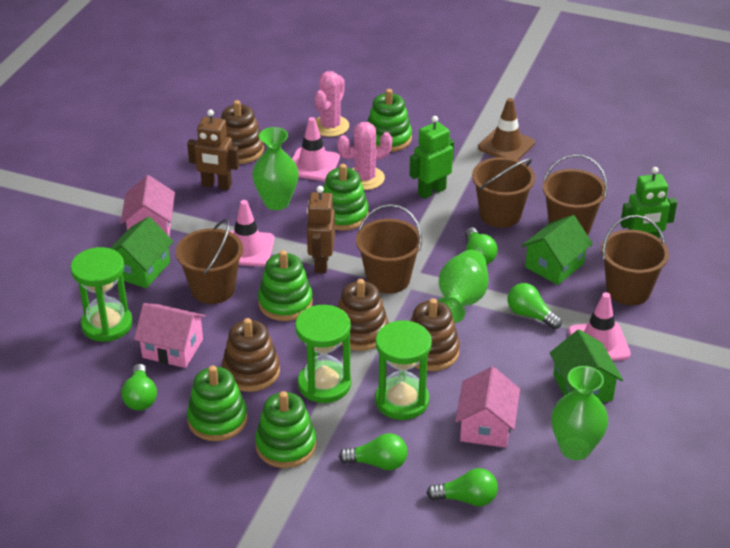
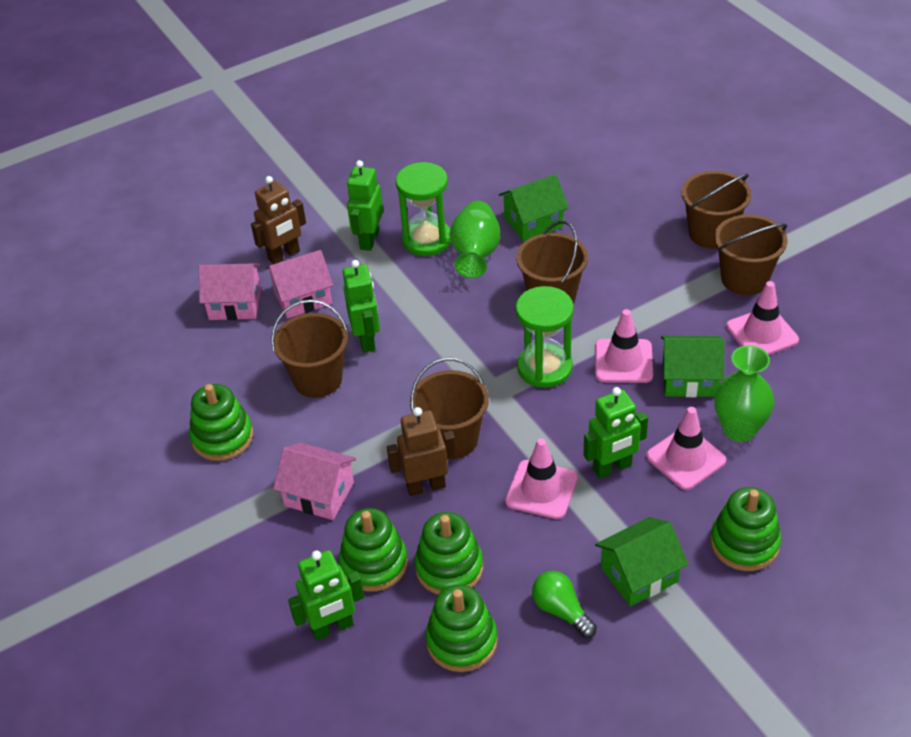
brown stacking toy: [221,100,264,164] [222,318,280,392] [338,279,389,351] [410,298,460,371] = 4 -> none = 0
brown traffic cone: [478,98,535,160] = 1 -> none = 0
green hourglass: [70,247,133,342] [295,305,351,403] [375,320,432,420] = 3 -> [396,162,451,256] [516,286,574,388] = 2
green light bulb: [122,364,157,410] [339,433,408,470] [427,468,498,507] [465,227,497,265] [507,283,562,329] = 5 -> [532,571,597,638] = 1
green robot: [410,116,454,199] [620,167,677,239] = 2 -> [288,550,364,641] [343,260,380,353] [347,160,383,251] [584,387,648,479] = 4
green vase: [252,127,299,210] [437,250,489,323] [551,366,608,460] = 3 -> [450,201,500,278] [714,345,774,442] = 2
pink cactus: [315,71,349,137] [337,122,392,190] = 2 -> none = 0
pink traffic cone: [229,200,274,267] [292,117,340,181] [568,292,631,361] = 3 -> [505,438,578,519] [595,309,653,383] [646,407,726,490] [726,281,799,355] = 4

